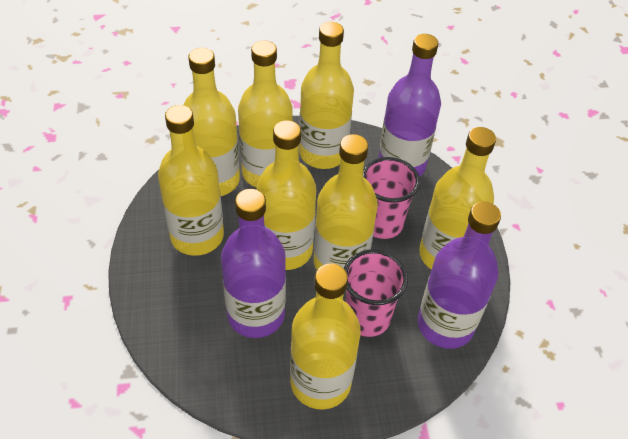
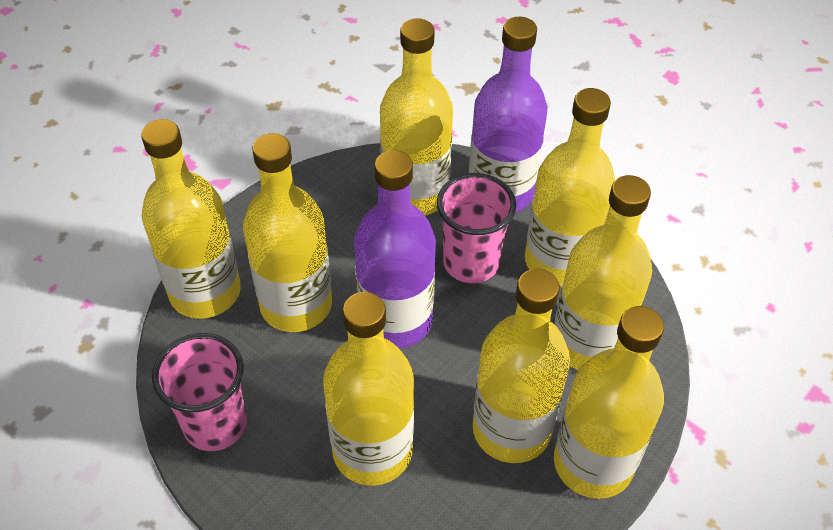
purple bottle: [221,189,286,338] [378,34,441,177] [418,202,501,349] = 3 -> [354,150,436,349] [469,17,547,213] = 2

